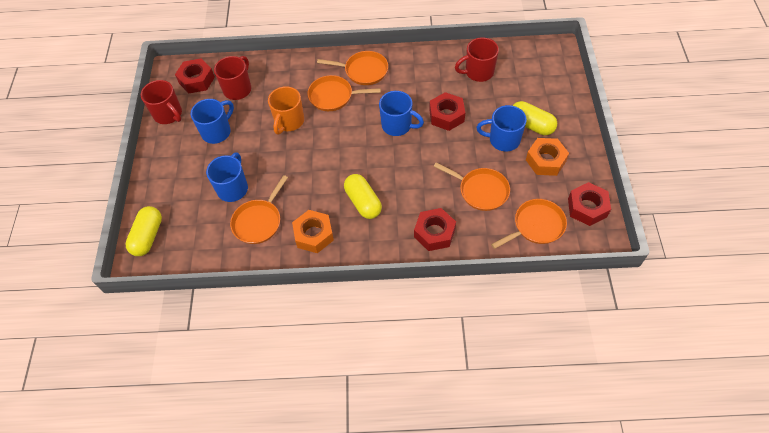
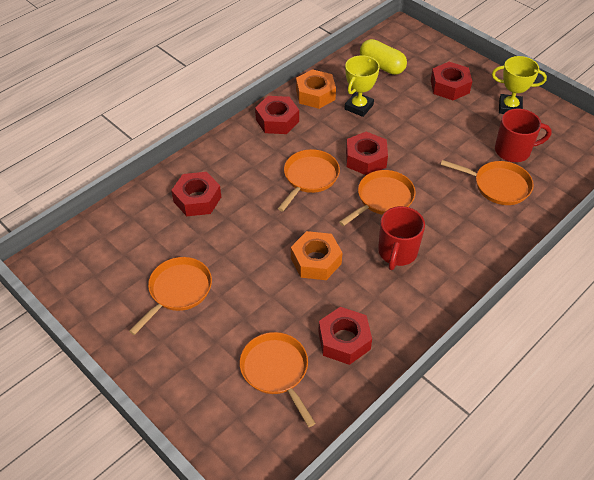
blue mug: [191,99,234,144] [206,152,248,202] [379,91,424,136] [476,105,527,152] = 4 -> none = 0
orange mug: [268,86,304,134] = 1 -> none = 0
red mug: [141,80,182,124] [214,56,251,100] [455,37,499,82] = 3 -> [378,206,425,270] [495,109,552,162] = 2
red nut: [175,59,215,93] [414,208,456,251] [429,92,465,131] [568,182,611,226] = 4 -> [171,172,221,216] [255,96,299,134] [318,307,372,365] [346,131,388,175] [431,62,472,100] = 5
yellow capsule: [125,206,162,256] [344,174,382,219] [512,101,557,135] = 3 -> [360,39,407,75] = 1
yellow trophy: none = 0 -> [344,55,380,117] [492,56,547,114] = 2

